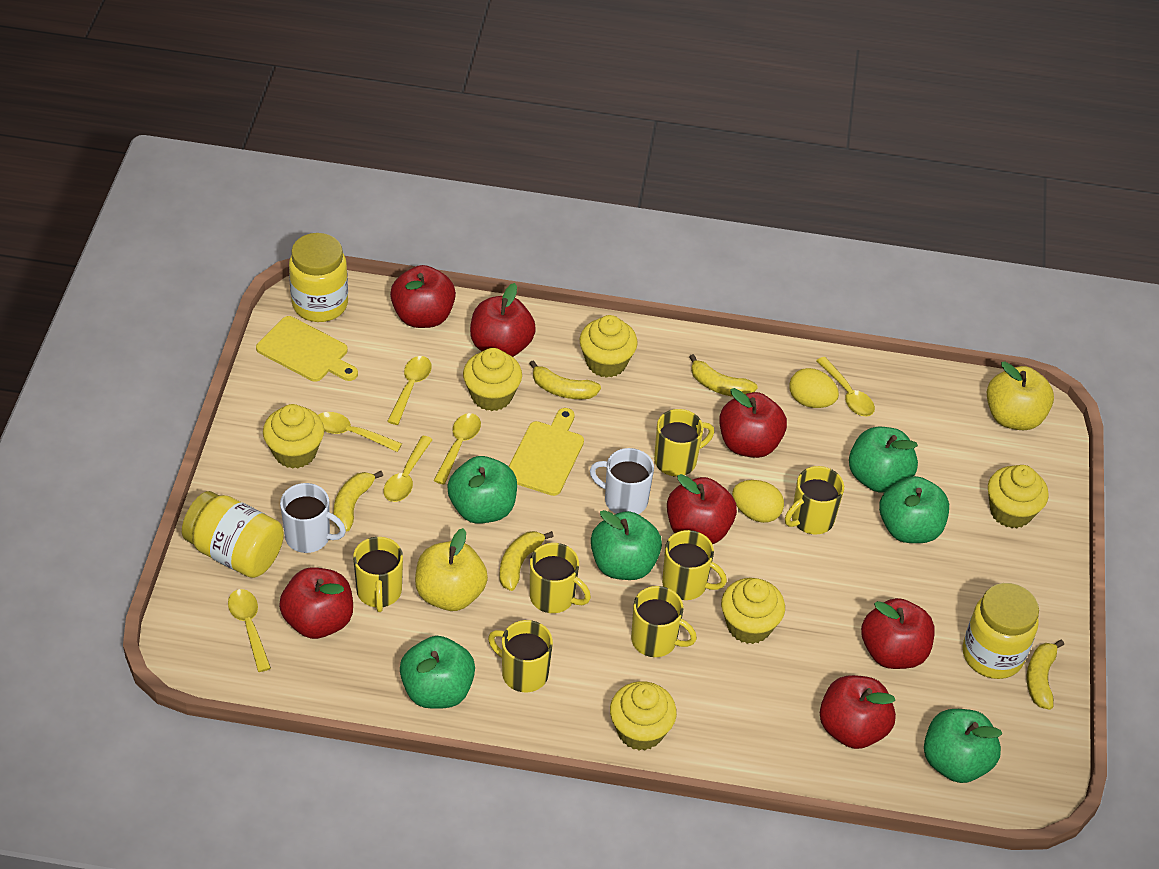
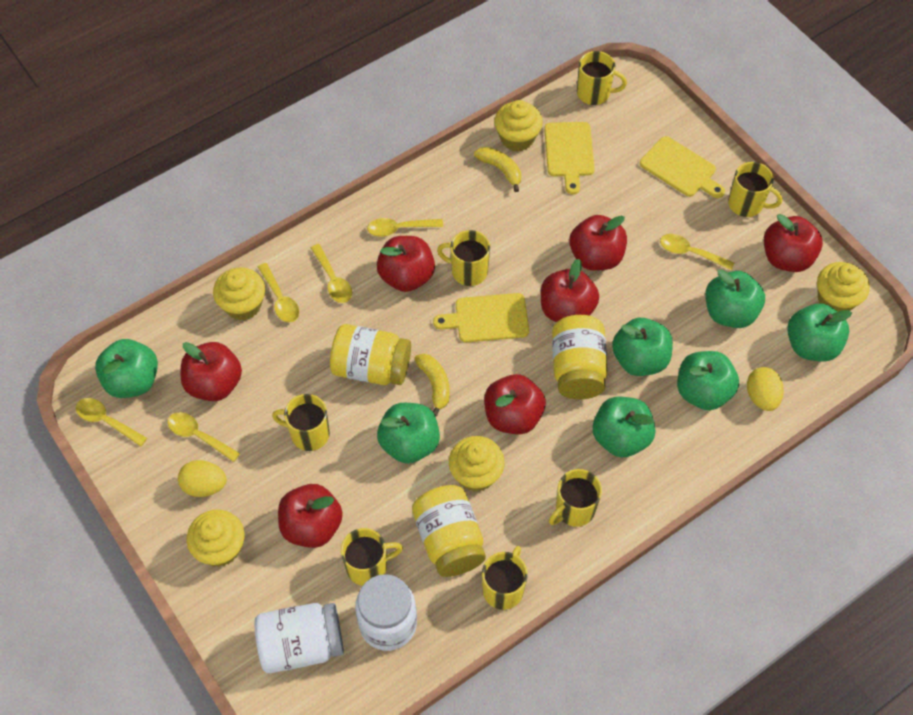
green apple: [400,636,475,709] [447,456,517,524] [591,510,662,580] [849,427,918,493] [879,476,949,543] [924,709,1002,783] = 6 -> [95,339,158,398] [377,403,440,464] [593,397,656,457] [612,318,673,376] [677,351,739,410] [705,270,765,328] [787,304,852,362] = 7
white jar: none = 0 -> [254,603,344,673] [355,574,417,651] = 2
white mug: [280,483,346,553] [590,448,654,514] = 2 -> none = 0
yellow apple: [415,528,488,611] [987,362,1054,430] = 2 -> none = 0
yellow banana: [334,471,383,532] [500,531,554,591] [529,360,601,399] [689,354,758,397] [1027,639,1064,710] = 5 -> [414,353,450,417] [474,147,521,192] = 2
yellow cupcake: [263,404,324,469] [463,348,522,411] [580,315,638,378] [610,681,677,750] [721,578,785,644] [988,465,1049,528] = 6 -> [187,509,244,567] [213,267,265,321] [449,436,505,492] [494,100,543,151] [817,262,870,312] = 5
yellow cutting board: [256,316,358,382] [509,408,584,496] = 2 -> [433,293,529,343] [544,122,595,194] [640,136,725,198] = 3

